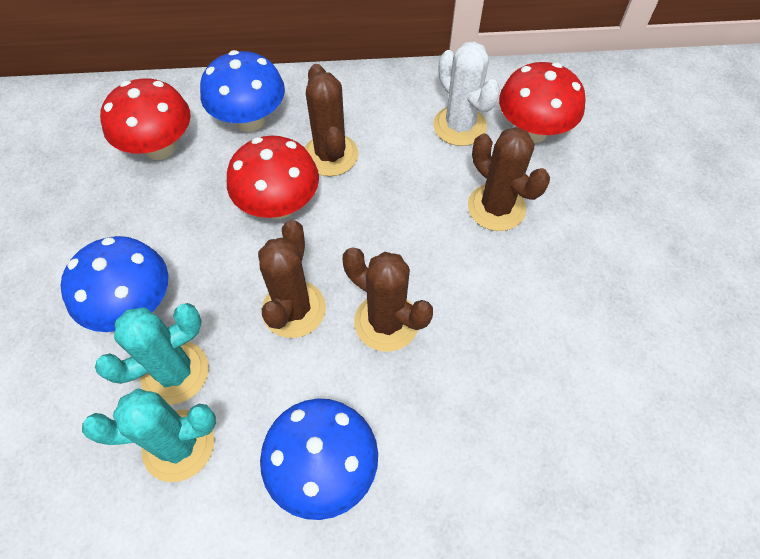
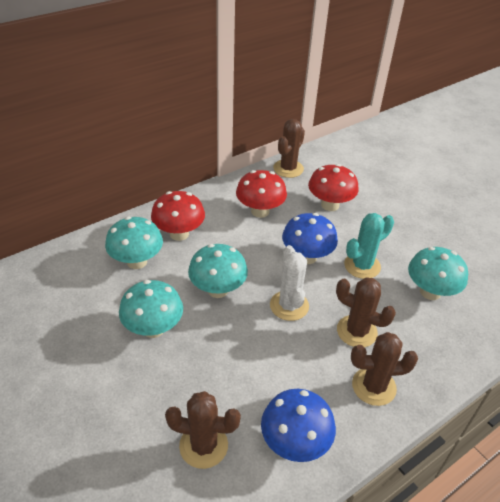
blue mushroom: [60,236,168,332] [200,50,285,132] [260,398,378,520] = 3 -> [261,389,336,462] [282,213,338,264] = 2
turquoise cactus: [82,389,216,482] [95,303,209,405] = 2 -> [344,213,394,279] = 1
turquoise mushroom: none = 0 -> [105,217,163,269] [119,280,183,338] [188,244,248,298] [408,247,468,300] = 4

